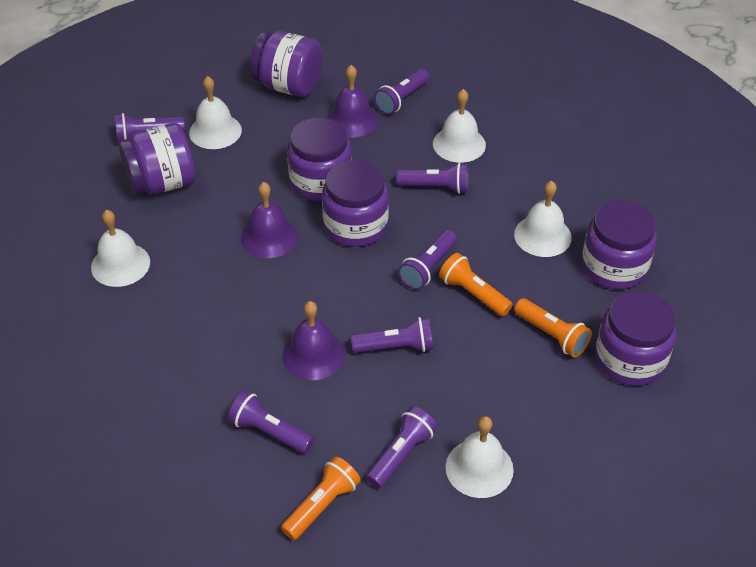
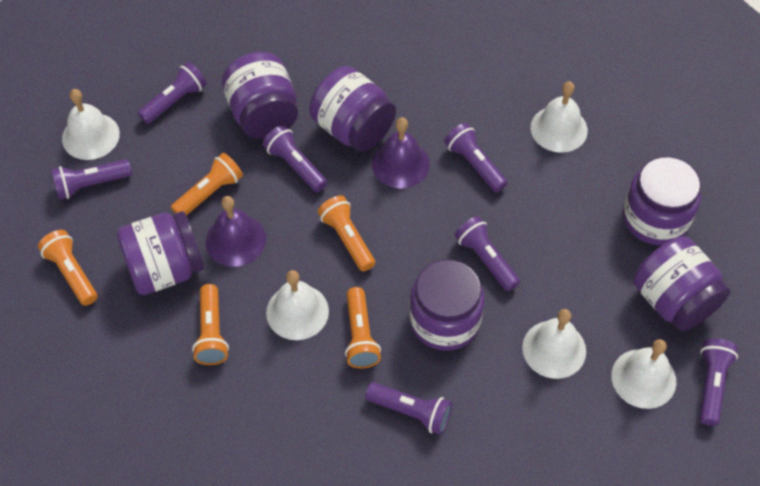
orange flashlight: [281,456,361,540] [439,253,513,316] [514,298,592,357] = 3 -> [38,230,97,306] [171,153,243,216] [192,284,229,365] [318,195,375,272] [345,287,381,368] = 5
purple bell: [241,182,298,258] [282,301,345,380] [327,65,378,138] = 3 -> [206,196,266,267] [372,117,430,188] = 2

